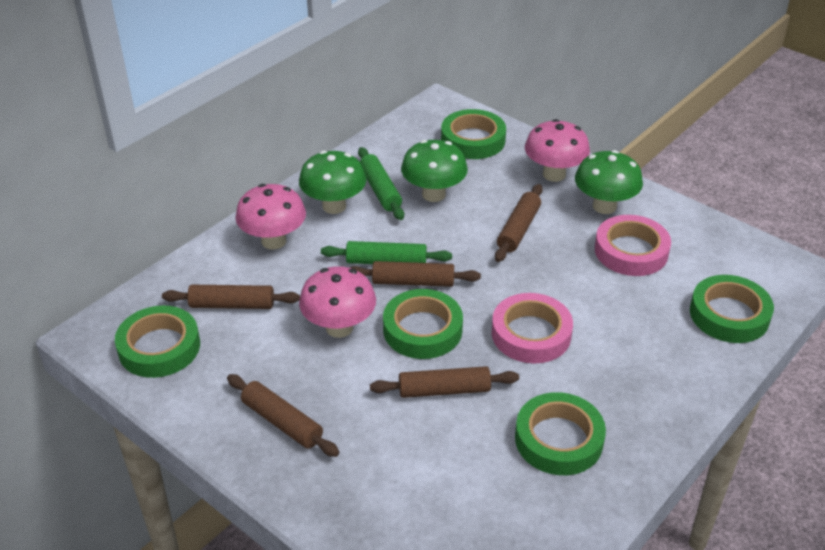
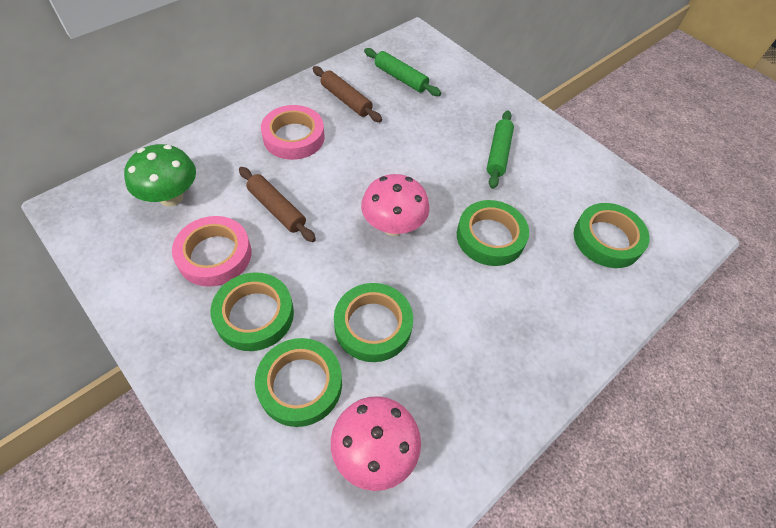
brown rolling pin: [162,285,300,309] [227,374,339,457] [350,261,481,287] [370,366,519,398] [495,184,543,262] = 5 -> [239,167,316,242] [312,66,382,122] = 2
green mushroom: [299,151,366,214] [401,140,468,202] [575,150,643,214] = 3 -> [124,144,196,207] = 1
pink mushroom: [235,184,306,249] [299,266,376,338] [525,119,590,182] = 3 -> [331,396,421,491] [361,174,430,236] = 2

